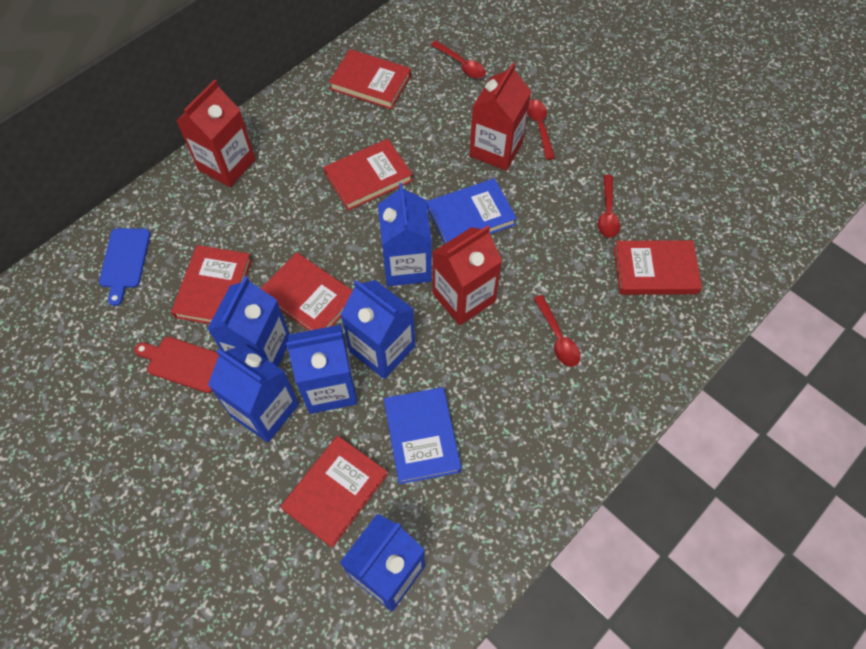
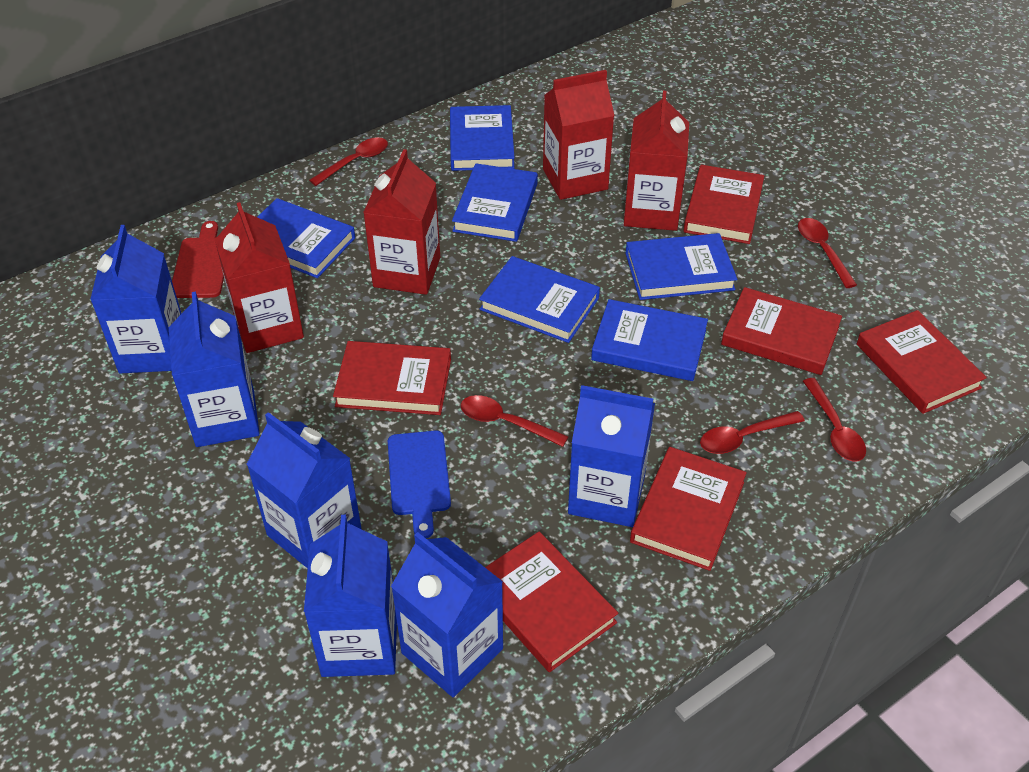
blue book: [384,387,461,484] [427,178,517,244] = 2 -> [257,198,355,278] [450,105,515,171] [452,163,538,242] [479,256,600,343] [591,299,708,381] [625,233,737,300] = 6
red carton: [177,80,256,187] [432,225,502,325] [470,63,532,171] = 3 -> [215,202,304,353] [363,149,440,295] [543,70,615,200] [624,91,689,231] = 4
red spoon: [431,41,486,79] [528,100,555,160] [533,295,581,367] [598,175,620,238] = 4 -> [309,137,388,186] [461,395,569,447] [700,411,805,454] [798,218,857,288] [803,378,866,461] = 5

